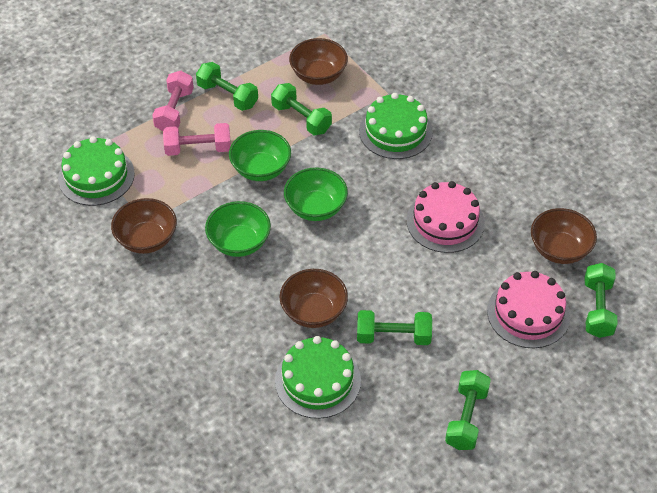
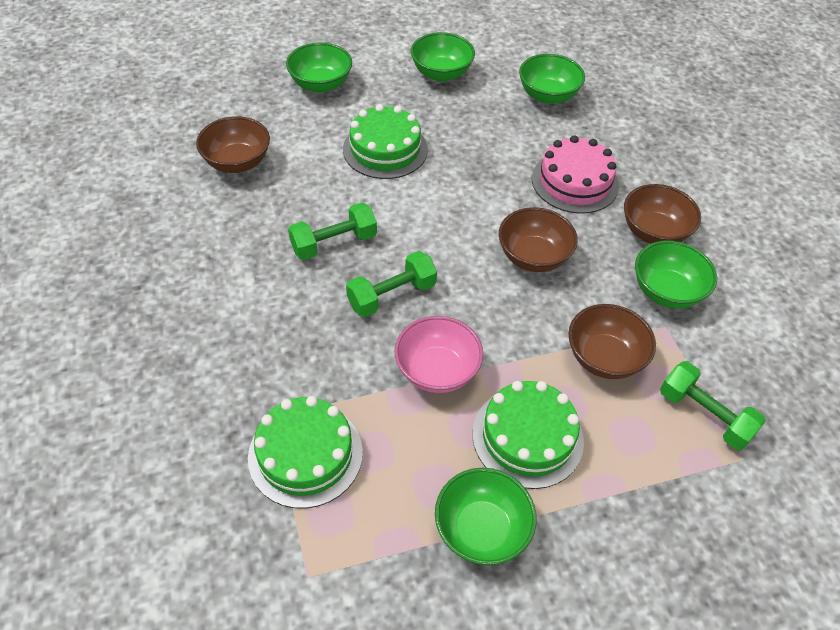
green bowl: [205,201,271,257] [229,130,291,181] [284,168,348,221] = 3 -> [286,42,352,93] [411,32,475,82] [435,468,536,565] [519,54,585,104] [635,240,717,308] = 5
green dumbbell: [196,62,258,111] [271,83,332,135] [357,310,432,345] [445,370,491,450] [585,263,618,338] = 5 -> [288,203,377,260] [346,251,437,317] [660,361,766,450] = 3
pink bowl: none = 0 -> [395,316,483,393] = 1
pink cake: [406,181,485,253] [487,271,570,348] = 2 -> [532,135,619,214] = 1
pink dumbbell: [152,71,194,131] [163,123,231,156] = 2 -> none = 0

